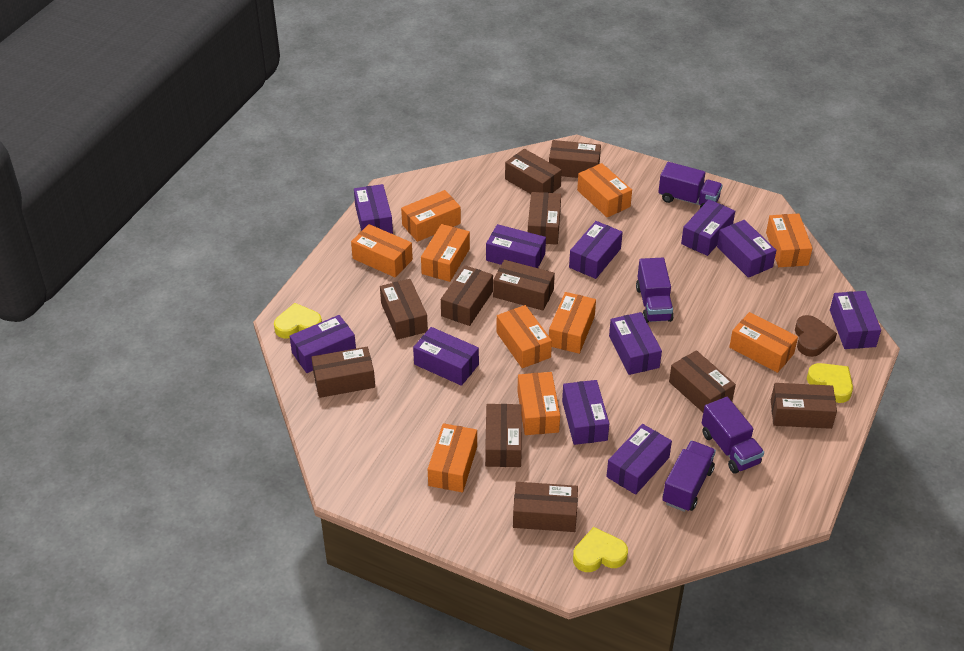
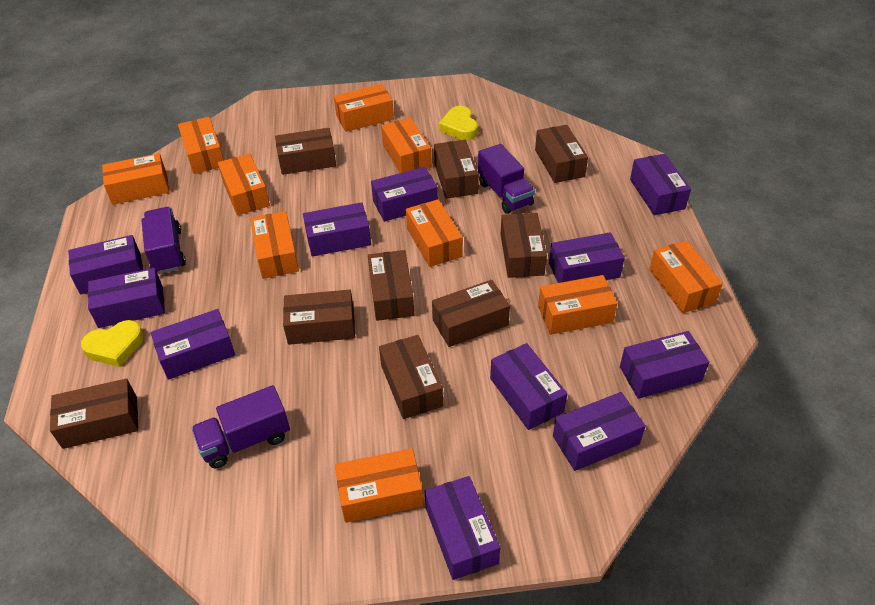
brown box: [311,347,375,398] [380,279,428,340] [441,265,493,326] [485,404,522,467] [493,260,555,311] [505,149,562,194] [513,482,578,532] [528,192,561,245] [549,140,601,178] [669,350,736,412] [771,383,837,429] = 11 -> [50,378,138,449] [275,128,336,175] [283,290,355,345] [368,250,414,321] [379,335,443,419] [432,280,510,347] [434,140,479,199] [501,213,547,278] [535,125,588,183] = 9
brown heart: [795,315,837,357] = 1 -> none = 0
purple truck: [636,258,674,323] [658,162,723,208] [663,441,716,512] [702,397,764,474] = 4 -> [141,207,186,274] [191,385,290,468] [478,144,535,214] = 3
yellow heart: [274,303,322,339] [573,527,628,572] [807,363,853,403] = 3 -> [81,320,144,367] [439,106,478,140] = 2

